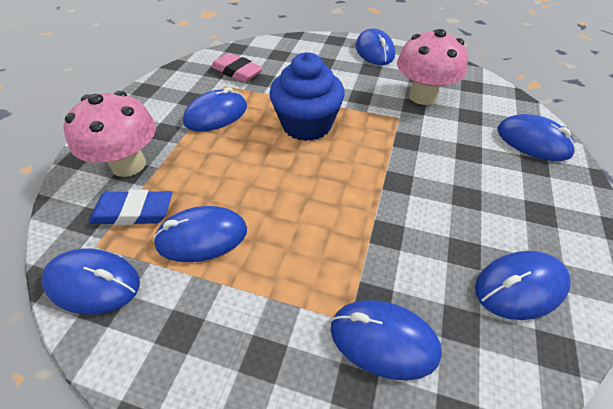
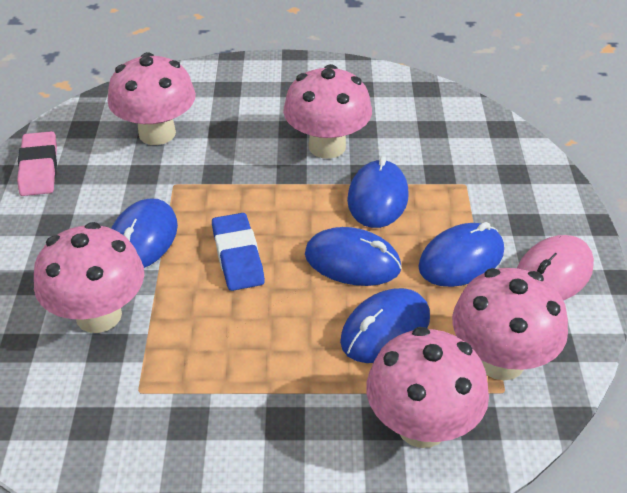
blue cupcake: [269,52,344,141] = 1 -> none = 0
blue mouse: [41,249,140,314] [153,206,247,262] [183,87,247,132] [331,300,442,381] [356,29,395,65] [475,251,571,320] [497,114,576,161] = 7 -> [111,198,178,268] [305,227,401,286] [340,288,430,363] [347,156,409,228] [418,222,504,287] = 5
pink mouse: none = 0 -> [517,235,594,301] = 1
pink mushroom: [63,91,156,177] [397,29,468,105] = 2 -> [34,222,144,333] [108,52,196,145] [283,64,372,159] [366,327,489,448] [452,268,568,380] = 5

